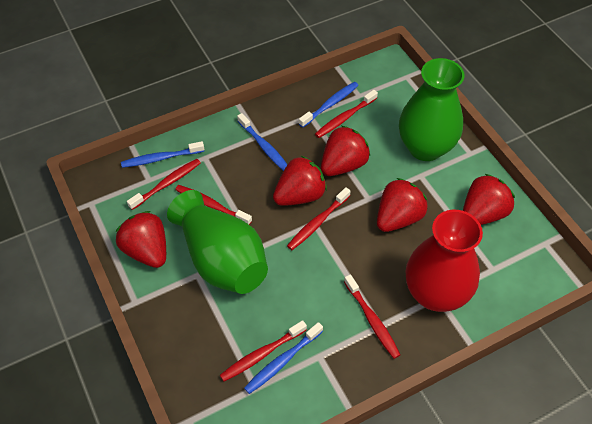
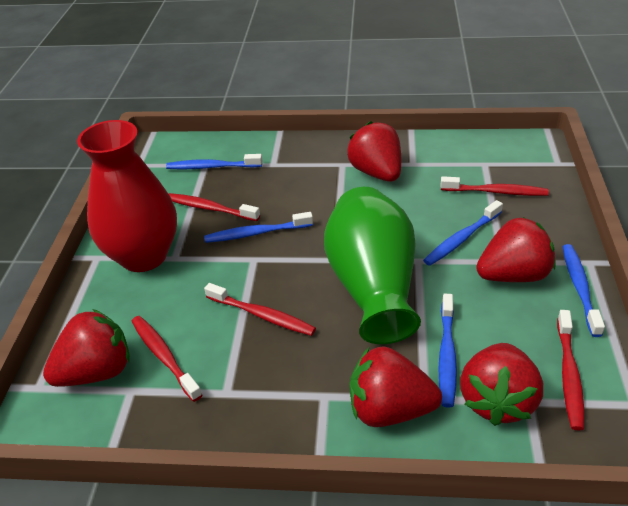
blue toothbrush: [121,141,204,168] [237,113,288,171] [244,322,323,394] [299,82,358,128] = 4 -> [166,154,262,170] [204,212,313,243] [423,200,503,266] [438,294,457,408] [563,244,605,337] = 5
green vase: [167,190,268,294] [399,58,465,161] = 2 -> [324,187,421,344] = 1
red toothbrush: [127,159,201,210] [175,185,252,225] [220,320,307,382] [287,187,351,250] [315,90,378,138] [344,274,400,359] = 6 -> [131,316,202,402] [169,193,260,221] [204,283,316,336] [440,176,549,196] [557,310,584,431] = 5

